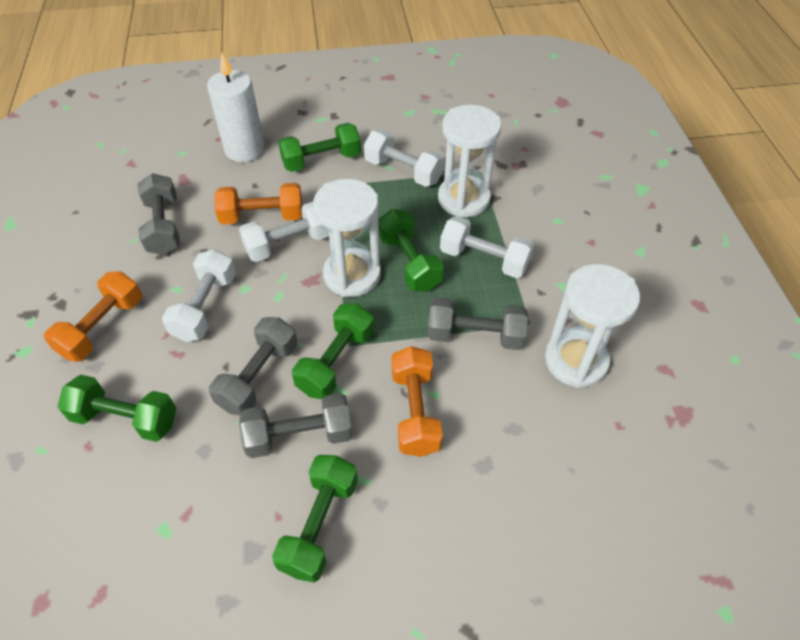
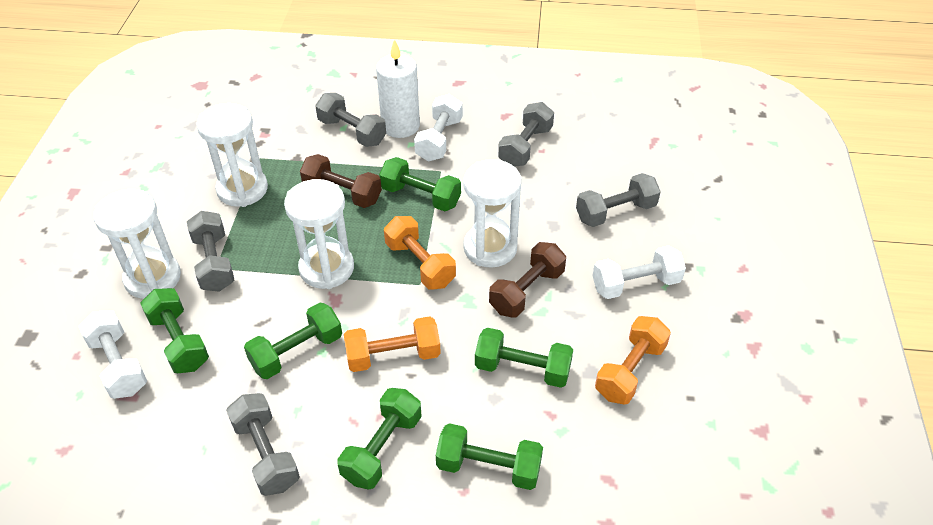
brown dumbbell: none = 0 -> [300,154,382,208] [489,242,566,318] = 2
green dumbbell: [58,375,177,442] [272,455,358,583] [278,123,361,172] [292,304,374,399] [378,209,444,292] = 5 -> [140,288,209,373] [244,303,342,379] [337,388,422,490] [379,157,461,211] [436,423,543,490] [475,328,573,388] = 6
grey dumbbell: [138,173,180,255] [209,317,298,416] [239,393,352,458] [428,297,528,350] = 4 -> [187,211,235,292] [226,393,300,496] [315,93,386,147] [498,102,554,167] [576,173,661,227] = 5
white dumbbell: [162,249,236,342] [239,202,329,262] [364,130,444,187] [440,216,534,278] = 4 -> [78,310,147,399] [414,94,463,161] [593,245,686,299] = 3
white hourglass: [313,179,381,297] [438,105,501,217] [545,264,640,388] = 3 -> [93,189,181,299] [196,103,268,207] [284,179,354,289] [463,159,522,268] = 4

